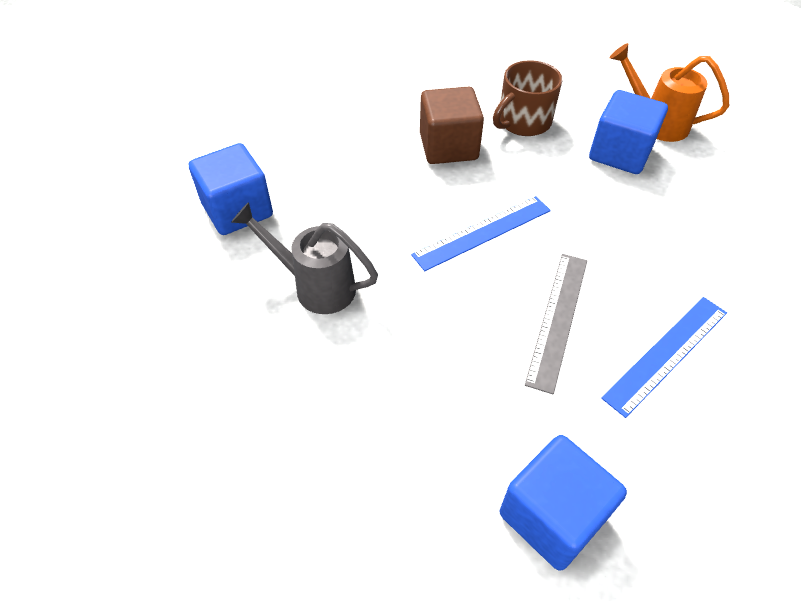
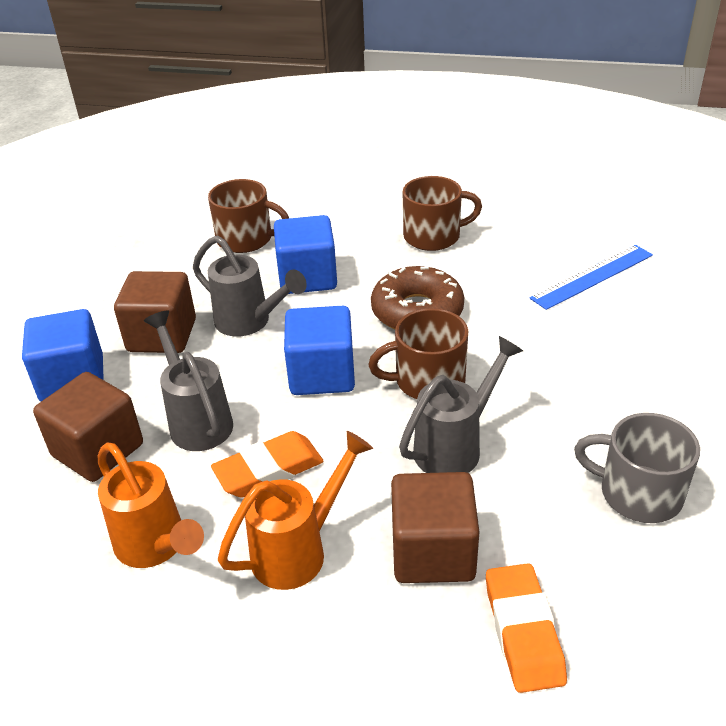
blue ruler: [411,196,551,271] [601,297,727,418] = 2 -> [529,245,653,310] = 1
brown cube: [420,87,484,164] = 1 -> [33,372,143,482] [114,271,196,353] [391,472,479,583] = 3
brown donut: none = 0 -> [371,266,464,329] = 1
brown mug: [493,60,562,136] = 1 -> [208,179,289,253] [368,308,468,399] [403,176,482,251] = 3
grey mug: none = 0 -> [574,413,700,523] = 1
grey ruler: [525,254,587,394] = 1 -> none = 0
grey watering can: [231,202,378,314] = 1 -> [144,311,233,451] [193,236,307,337] [399,336,523,473] = 3
orange eraser: none = 0 -> [211,431,323,498] [486,563,567,693] = 2
orange watering can: [610,43,729,142] = 1 -> [97,442,204,568] [218,431,373,590] = 2

